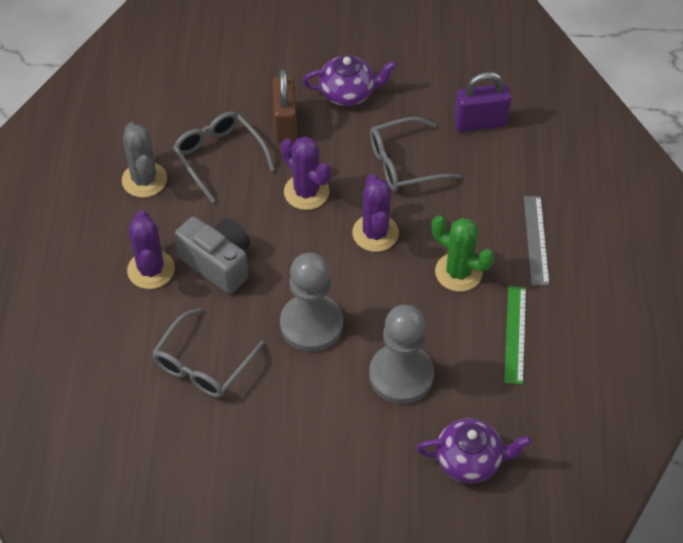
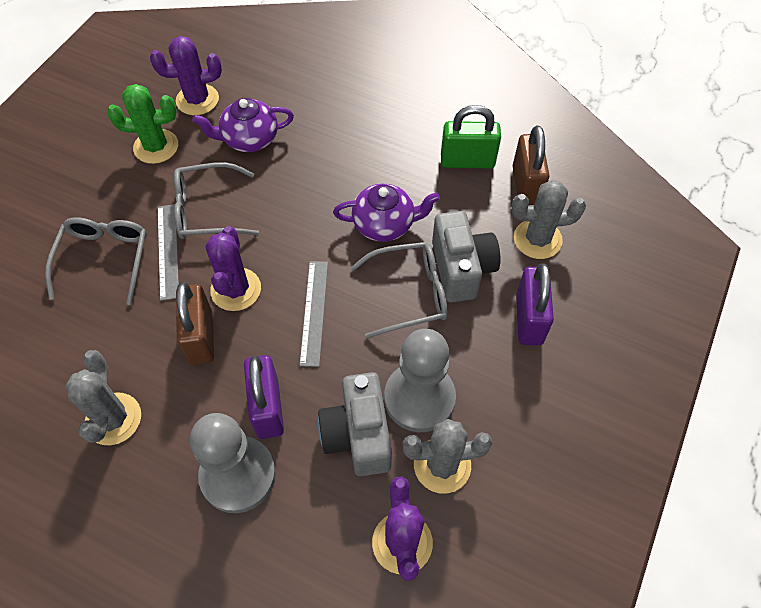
brown padlock: [272,69,297,143] = 1 -> [176,282,214,365] [513,125,549,205] = 2
green padlock: none = 0 -> [441,105,501,169] = 1
green ruler: [504,286,526,384] = 1 -> none = 0
grey cactus: [122,122,167,198] = 1 -> [65,350,141,445] [403,419,492,494] [512,180,586,259] = 3
grey camera: [174,216,250,294] = 1 -> [318,372,392,476] [432,211,500,302] = 2
grey ruler: [524,196,550,285] = 1 -> [158,204,179,301] [299,261,328,367] = 2
purple padlock: [454,72,512,132] = 1 -> [244,355,284,439] [516,263,554,346] = 2

